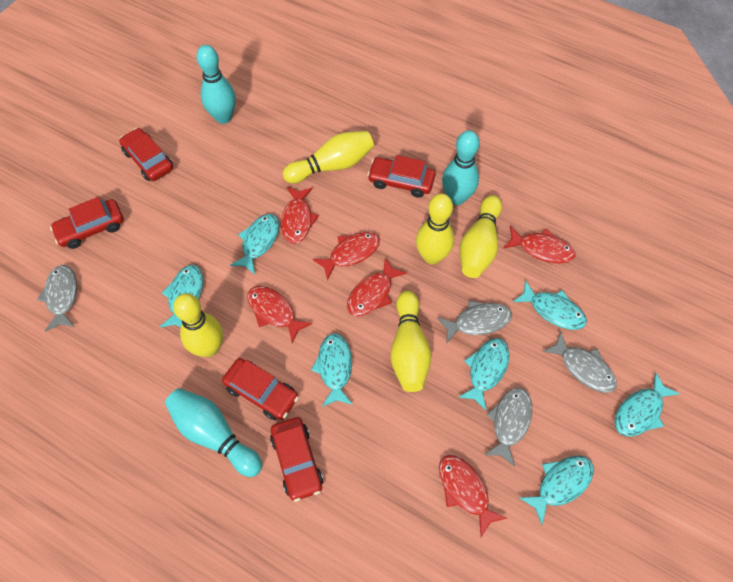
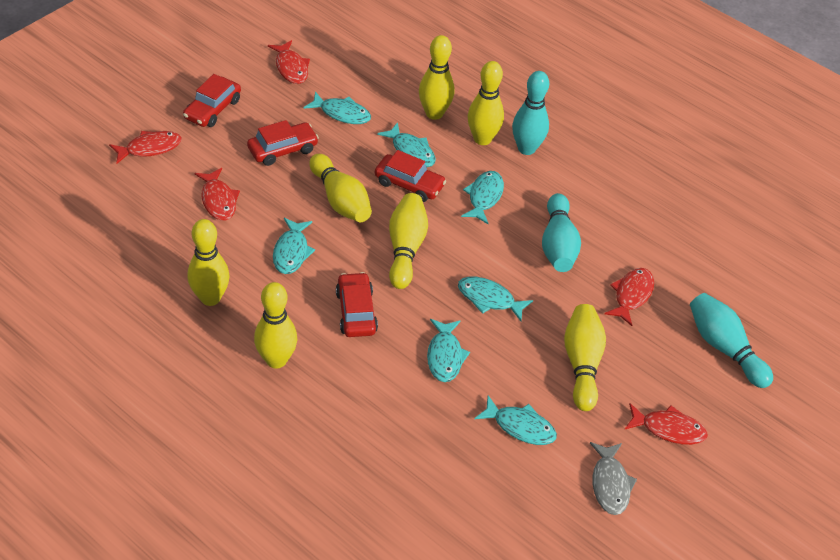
grey fish: [37,265,77,332] [437,301,512,344] [484,388,532,467] [543,331,617,393] = 4 -> [590,442,637,515] = 1
red car: [50,197,124,249] [119,128,173,181] [222,358,299,420] [270,417,323,502] [367,155,435,198] = 5 -> [183,74,241,127] [247,120,319,166] [336,272,378,337] [375,150,446,202] = 4
red fish: [247,286,313,343] [281,187,319,244] [313,232,380,280] [347,258,407,316] [439,455,507,537] [503,226,575,263] = 6 -> [109,131,182,164] [195,168,240,221] [268,40,310,84] [604,268,654,326] [624,403,708,445] = 5
yellow bowling pin: [173,293,223,357] [283,131,374,183] [390,291,432,392] [416,194,454,264] [459,195,502,278] = 5 -> [187,219,229,306] [254,282,297,369] [309,154,372,222] [389,193,428,289] [419,35,455,120] [468,61,504,145] [564,304,606,411] = 7

